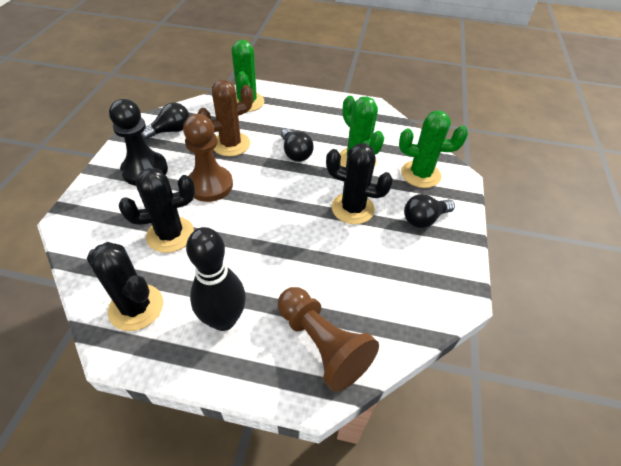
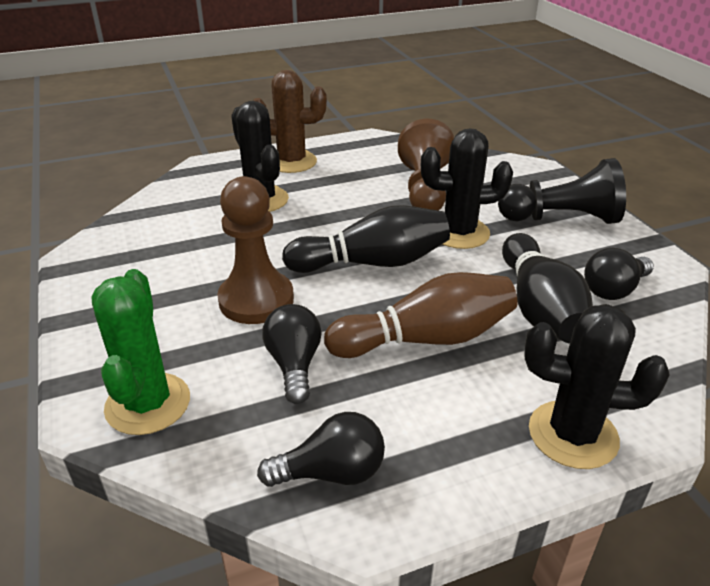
black bowling pin: [186,227,246,331] = 1 -> [282,205,450,273] [502,233,593,344] = 2
brown bowling pin: none = 0 -> [324,272,518,358] = 1
green cactus: [232,40,265,112] [340,96,384,167] [399,111,468,188] = 3 -> [91,269,190,435] = 1

